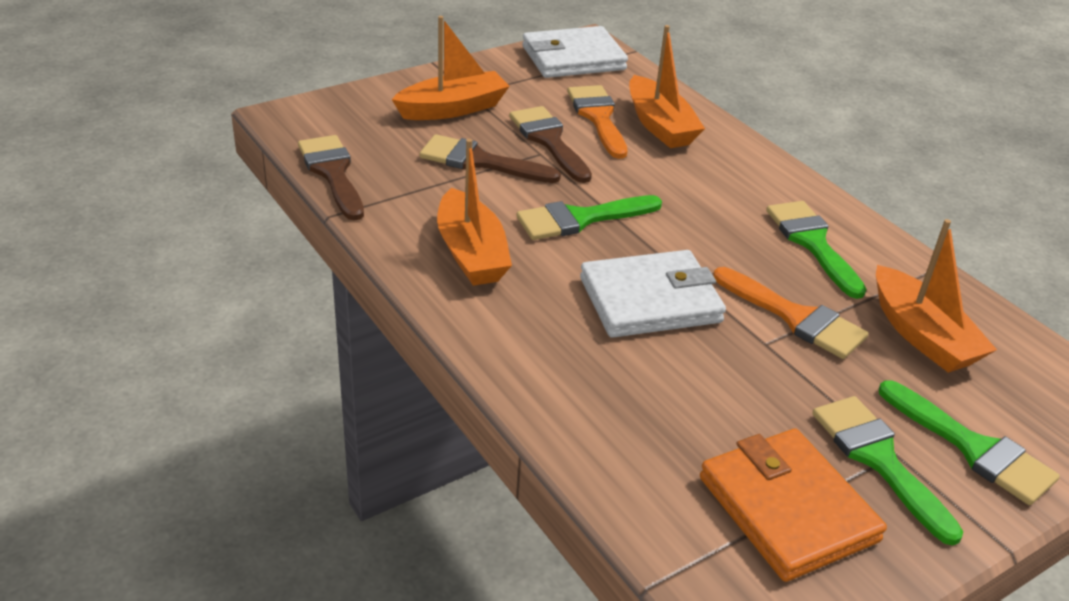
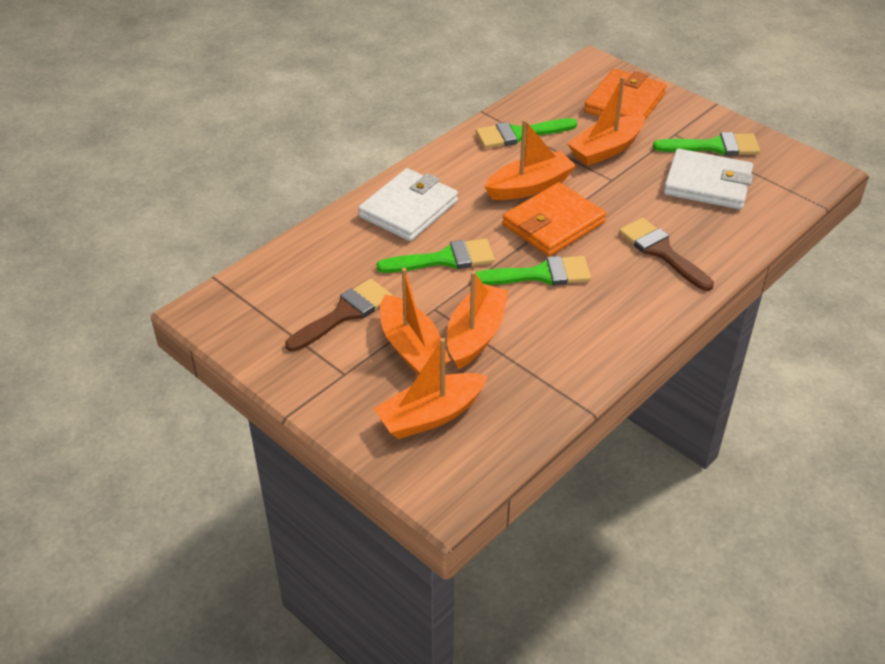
brown brush: [298,135,364,221] [419,134,561,183] [509,106,592,183] = 3 -> [285,279,393,352] [619,218,714,291] = 2
orange boat: [392,16,510,120] [437,139,512,286] [629,25,705,148] [876,219,997,373] = 4 -> [374,338,488,439] [380,268,451,375] [447,271,509,369] [484,119,576,200] [567,76,645,166] = 5
orange brush: [567,85,628,159] [713,267,868,359] = 2 -> none = 0
orange wallet: [700,429,887,582] = 1 -> [502,182,606,256] [584,69,667,120] = 2

